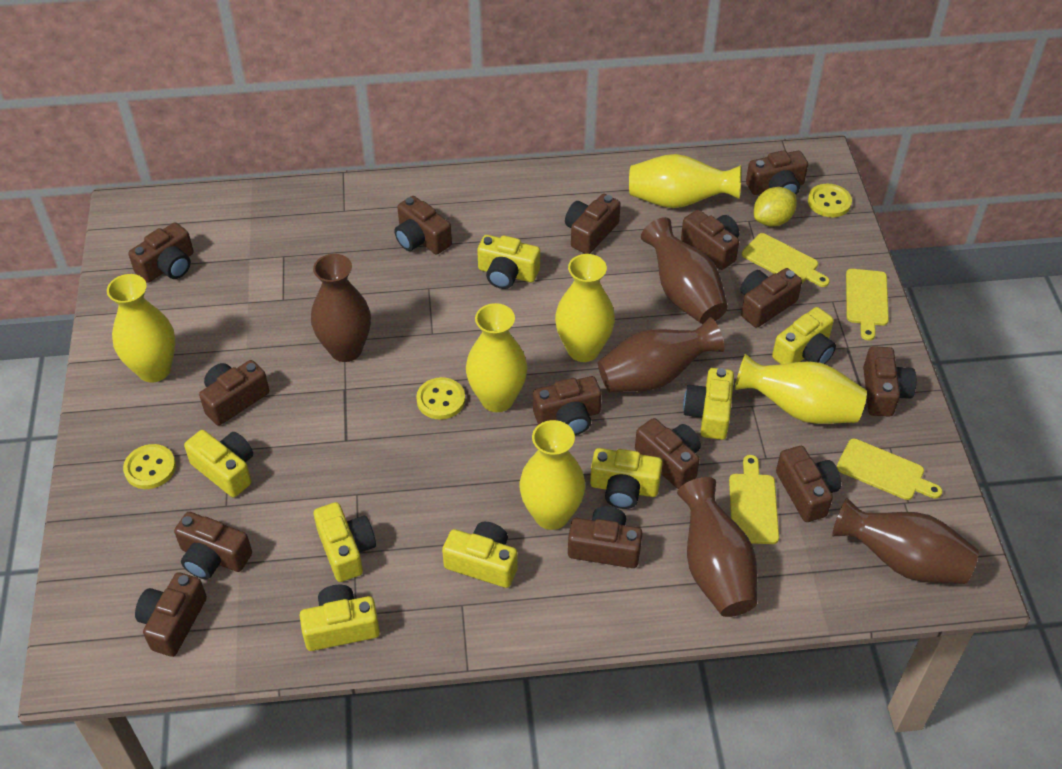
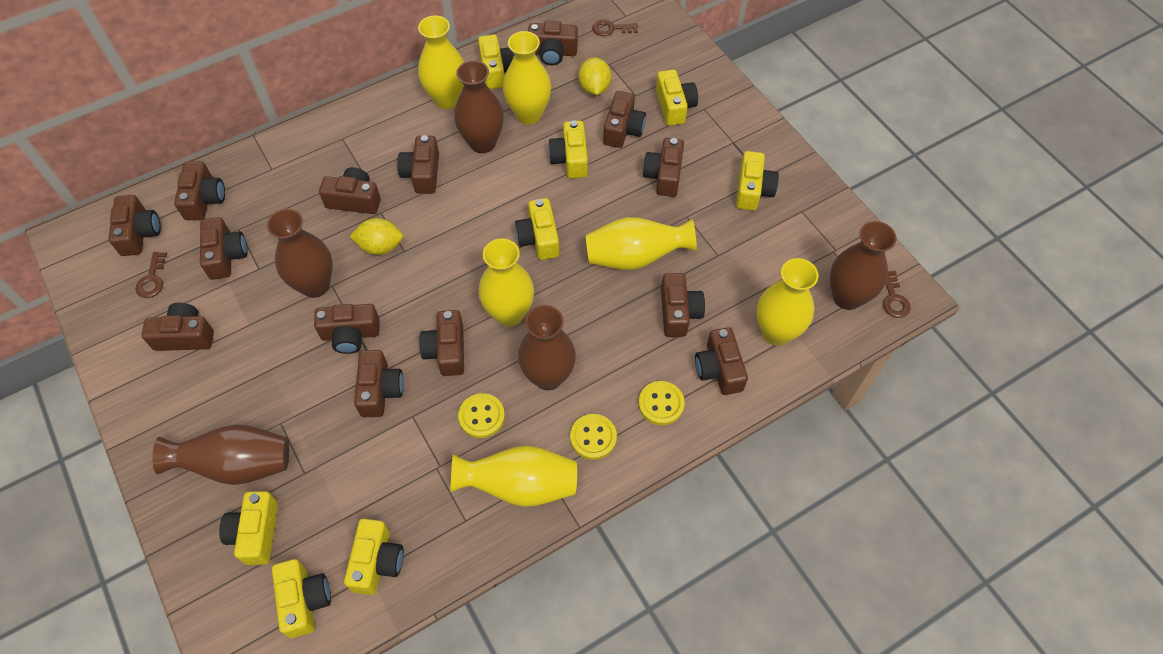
brown key: none = 0 -> [135,252,167,298] [593,19,638,36] [883,270,911,318] = 3
yellow cutting board: [729,455,779,544] [742,233,830,287] [837,439,942,500] [846,269,889,341] = 4 -> none = 0
yellow lemon: [754,187,797,226] = 1 -> [350,218,403,255] [579,57,611,95] = 2

